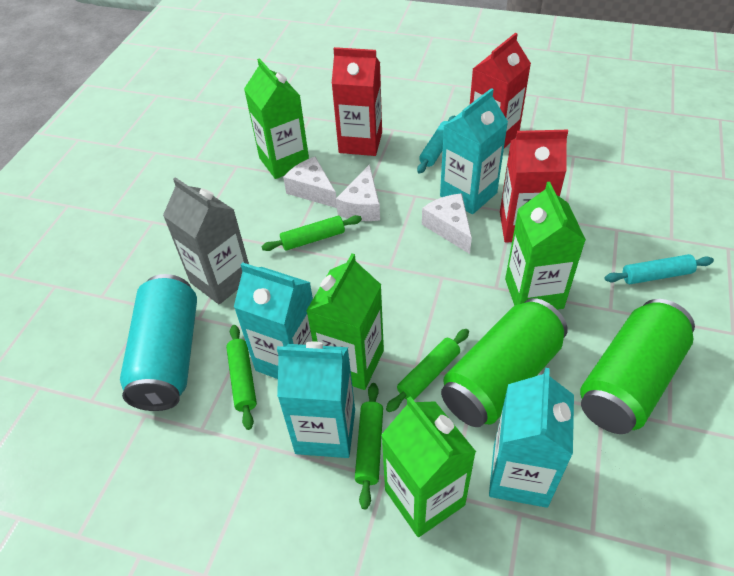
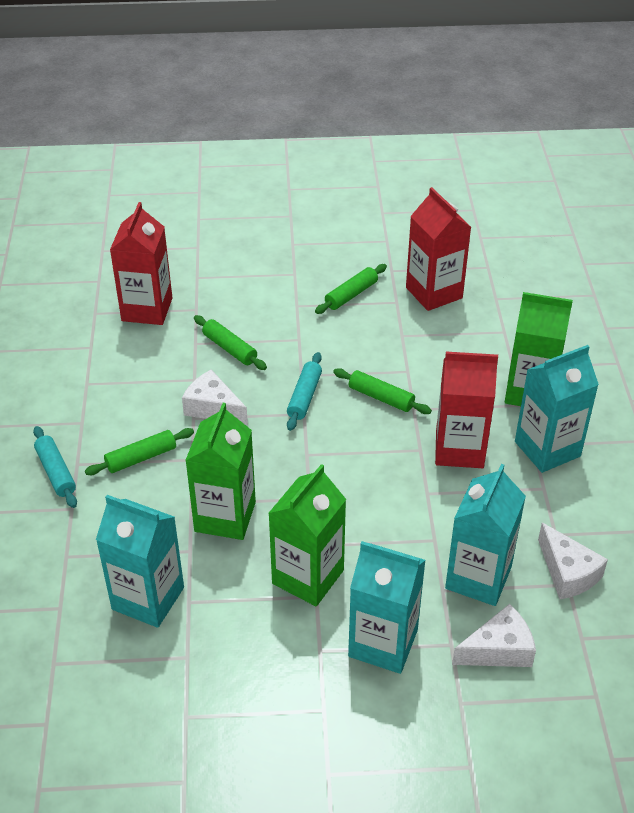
green can: [441,298,568,427] [580,299,695,434] = 2 -> none = 0
green carton: [244,58,309,179] [306,253,384,390] [381,396,476,537] [505,182,586,310] = 4 -> [185,403,256,540] [268,464,346,606] [505,292,573,406] = 3
grey carton: [163,177,249,304] = 1 -> none = 0
turquoise can: [120,274,197,411] = 1 -> none = 0

